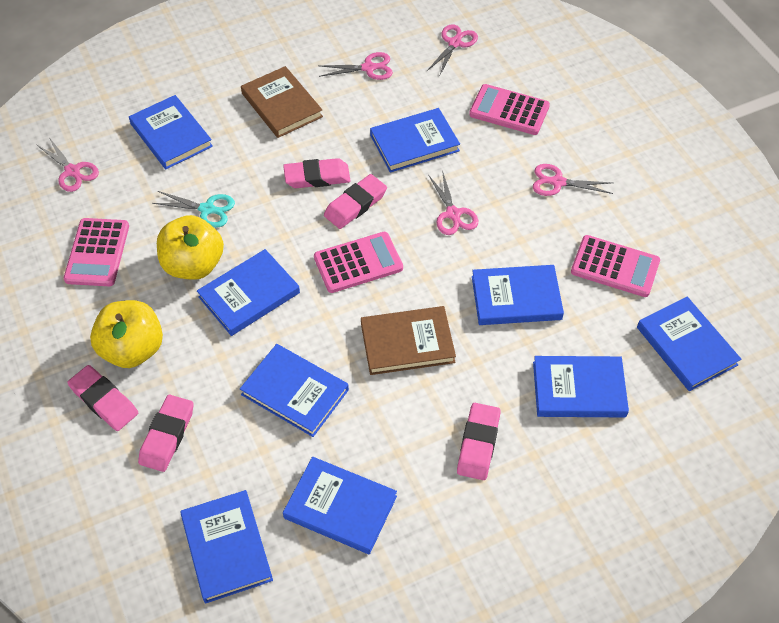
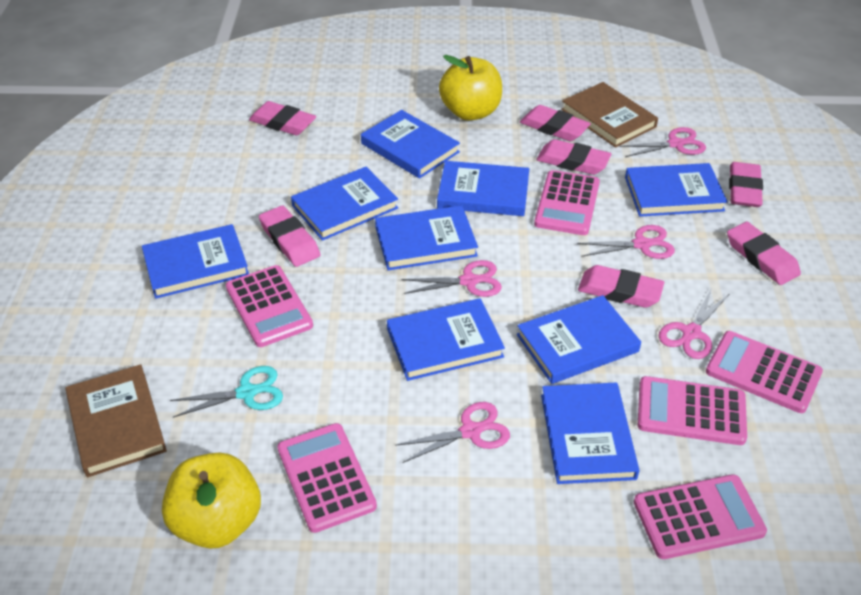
pink calculator: [64,218,129,286] [314,232,403,293] [469,84,550,135] [571,235,660,297] = 4 -> [226,265,313,347] [277,423,377,533] [534,170,600,235] [634,474,767,559] [638,376,747,445] [706,331,823,413] = 6
pink eraser: [67,365,138,431] [138,395,194,472] [283,158,350,188] [324,174,387,229] [457,403,501,480] = 5 -> [249,101,316,136] [259,206,320,267] [520,105,591,141] [537,139,611,175] [578,265,664,308] [727,222,801,285] [729,162,763,207] = 7

